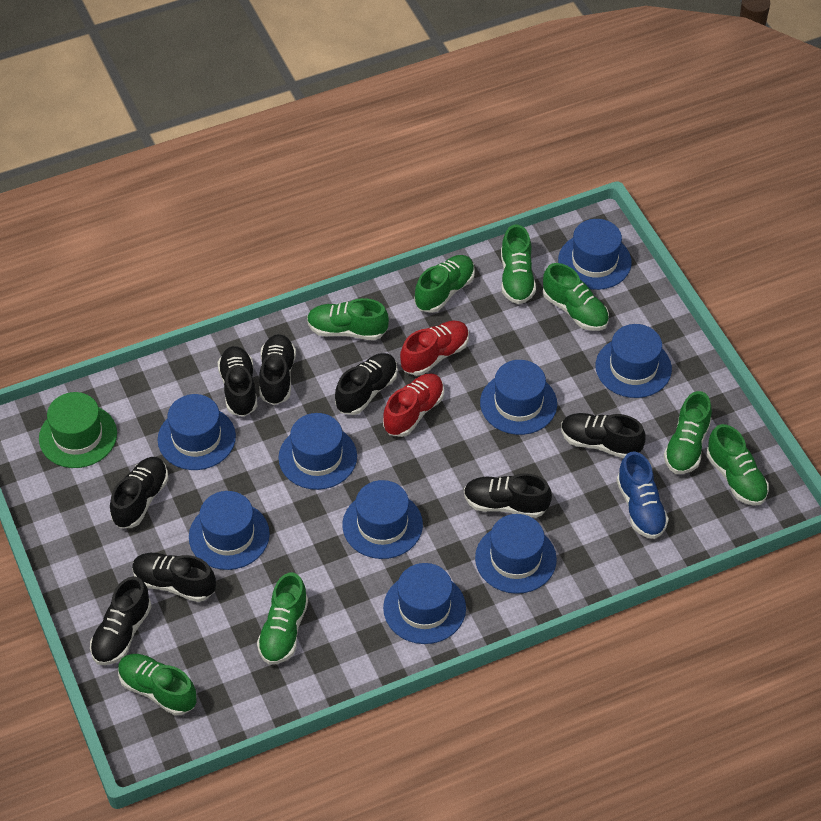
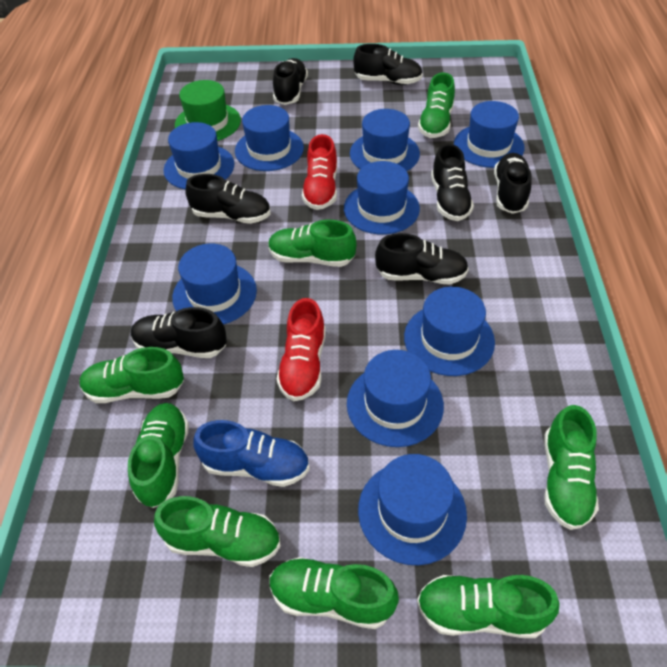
black shoe: [90,576,151,665] [110,457,168,528] [132,553,216,602] [218,346,258,417] [259,334,296,405] [335,353,398,415] [464,473,552,518] [561,413,646,458] = 8 -> [131,307,227,358] [185,174,271,224] [273,58,308,105] [353,44,423,85] [375,233,469,284] [431,144,474,221] [494,153,532,214] = 7

